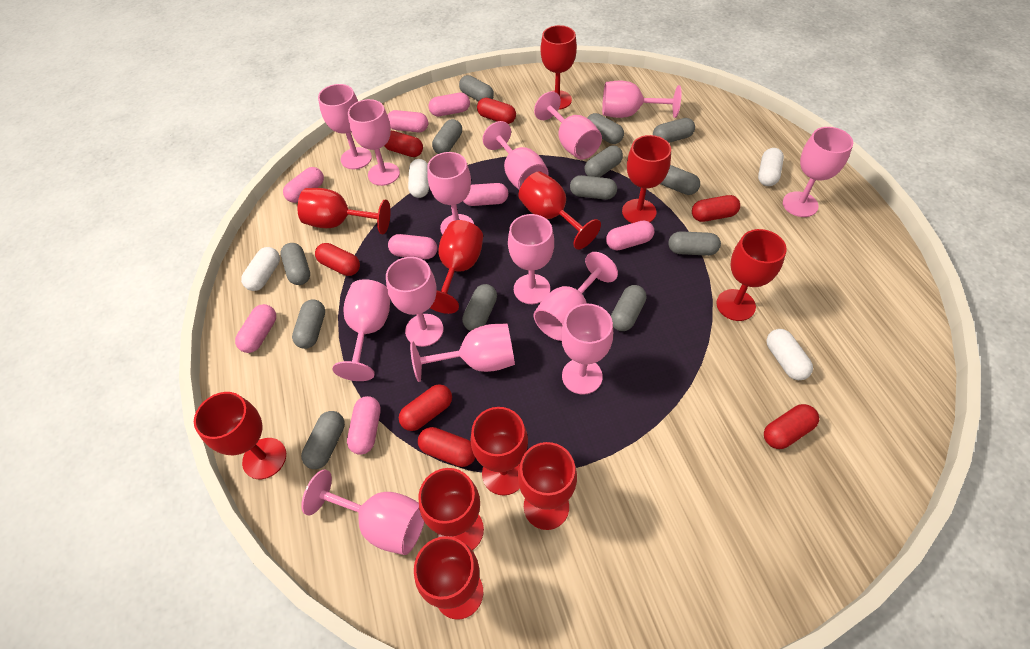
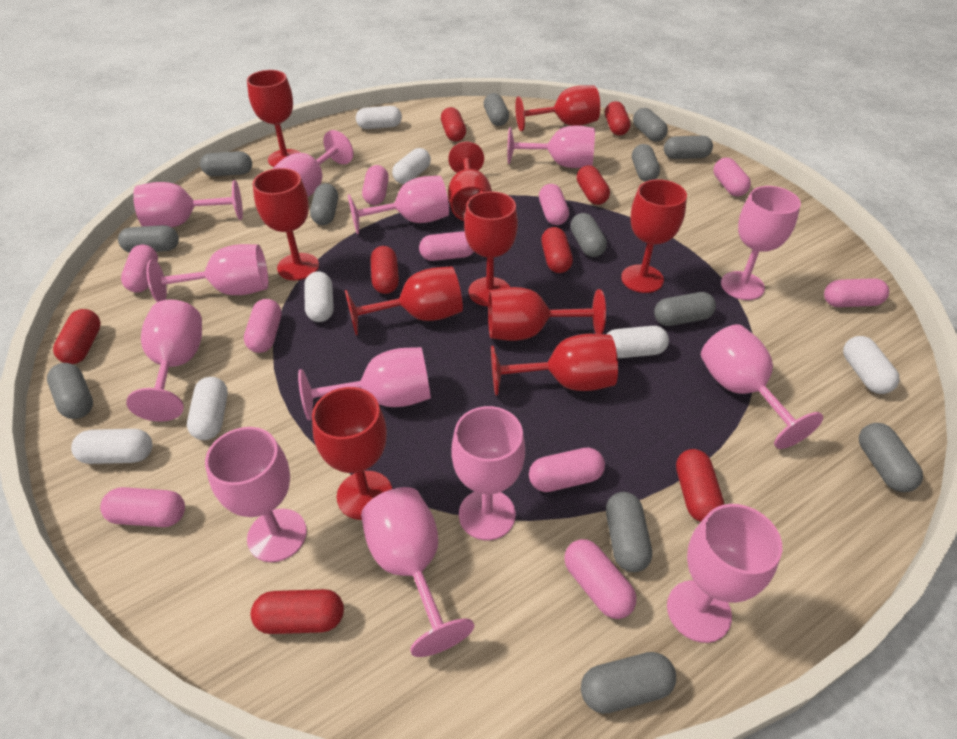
pink capsule: [235,304,276,353] [283,167,324,203] [347,396,381,455] [388,110,428,132] [388,234,437,259] [429,93,470,116] [463,183,508,206] [606,221,654,250] = 8 -> [100,487,185,527] [121,245,158,293] [244,299,281,353] [362,165,389,205] [419,231,474,261] [529,447,605,492] [539,184,569,225] [564,539,636,619] [713,158,751,196] [824,278,889,307] = 10
pink goblet: [301,469,424,555] [318,84,372,169] [332,279,390,381] [348,99,400,186] [386,257,443,347] [410,323,515,382] [427,152,474,235] [483,121,548,190] [508,214,554,304] [534,91,602,159] [534,252,618,341] [561,304,613,395] [602,81,681,118] [783,127,853,217] = 14 -> [126,299,202,422] [133,180,243,227] [146,244,268,302] [205,427,307,562] [273,130,354,197] [298,347,431,420] [348,176,449,234] [361,487,474,657] [451,406,525,540] [507,125,595,168] [667,504,782,643] [701,324,823,449] [721,186,801,300] = 13
red capsule: [315,243,360,276] [384,131,423,157] [399,384,452,431] [418,427,475,467] [477,98,516,124] [692,195,740,222] [764,404,819,449] = 7 -> [53,309,101,364] [251,589,344,634] [371,246,399,294] [441,107,466,142] [541,227,573,273] [577,165,610,205] [605,101,630,135] [676,449,724,522] = 8
red goblet: [194,392,286,479] [297,188,391,234] [414,536,483,620] [418,468,484,550] [430,220,483,314] [471,407,528,495] [518,171,601,250] [518,442,577,530] [540,25,577,110] [622,135,671,223] [716,229,787,321] = 11 -> [247,70,301,167] [253,168,319,280] [312,387,392,520] [345,266,463,335] [448,142,492,221] [464,191,518,306] [488,287,606,341] [491,334,618,396] [515,85,600,131] [621,179,687,293] = 10
white capsule: [241,247,280,291] [408,159,429,198] [758,148,784,186] [766,329,813,380] = 4 -> [71,429,153,464] [187,377,228,440] [304,272,334,322] [356,106,402,129] [392,148,431,184] [607,326,669,358] [843,336,900,394] = 7

